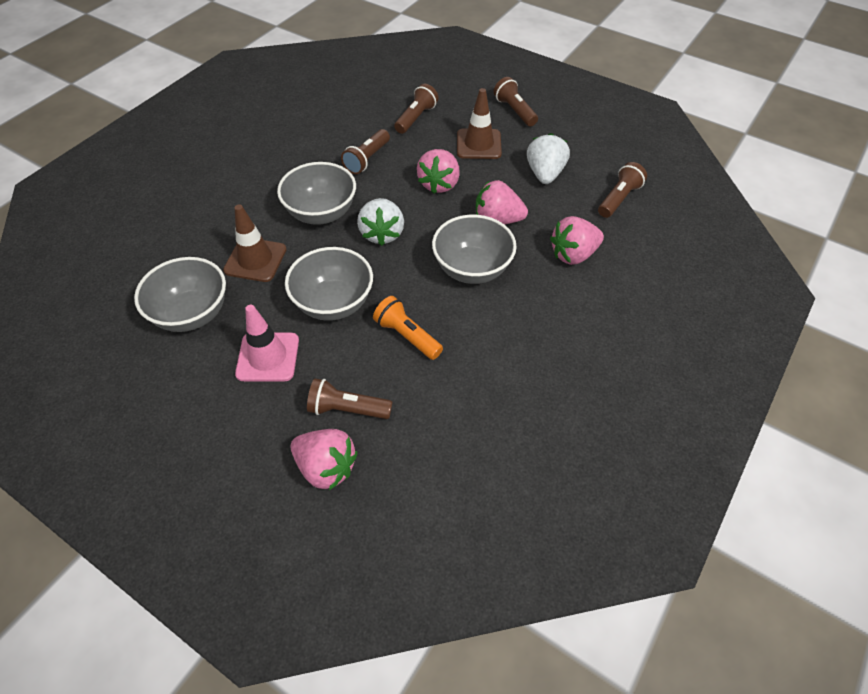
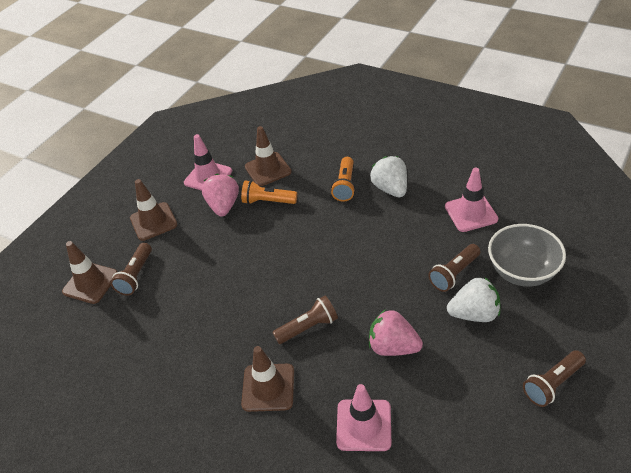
brown flashlight: [307,378,393,419] [341,129,390,174] [394,84,439,134] [493,77,538,127] [598,162,647,218] = 5 -> [111,243,152,296] [272,296,338,344] [428,244,481,292] [523,350,586,407] = 4
brown traffic cone: [223,204,287,282] [457,88,502,159] = 2 -> [62,241,117,304] [130,179,177,241] [241,346,294,412] [245,126,292,186] = 4
grey bowl: [134,257,226,332] [277,162,356,225] [285,247,373,321] [432,215,517,284] = 4 -> [488,224,566,287] = 1
orange flashlight: [373,296,443,360] = 1 -> [241,180,297,204] [331,157,356,202] = 2
pink strawberry: [291,429,358,490] [417,149,460,194] [476,180,528,225] [550,216,604,265] = 4 -> [201,174,239,217] [369,309,423,356] = 2
pink traffic cone: [235,305,299,381] = 1 -> [184,134,232,191] [336,384,391,451] [445,168,498,232] = 3

